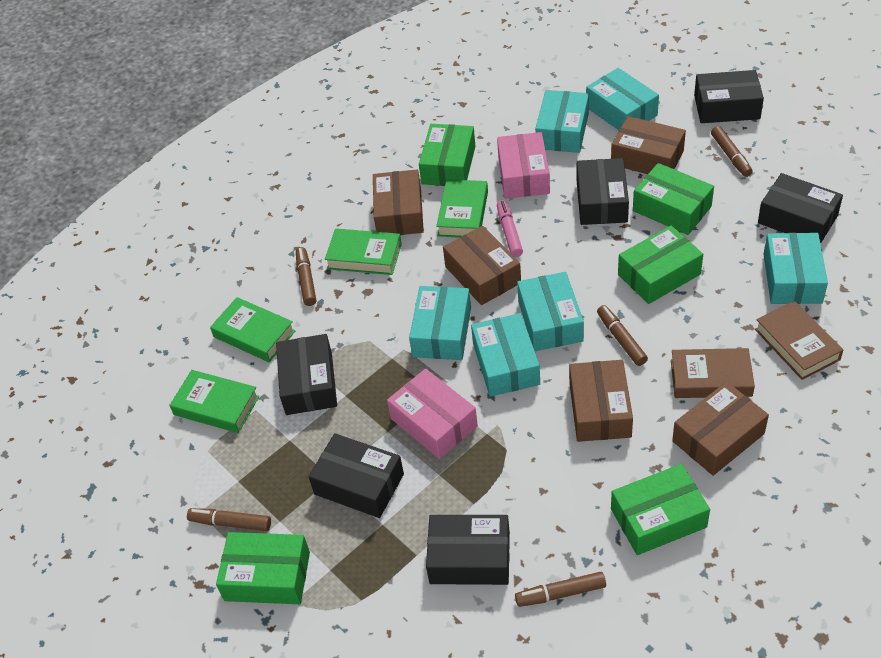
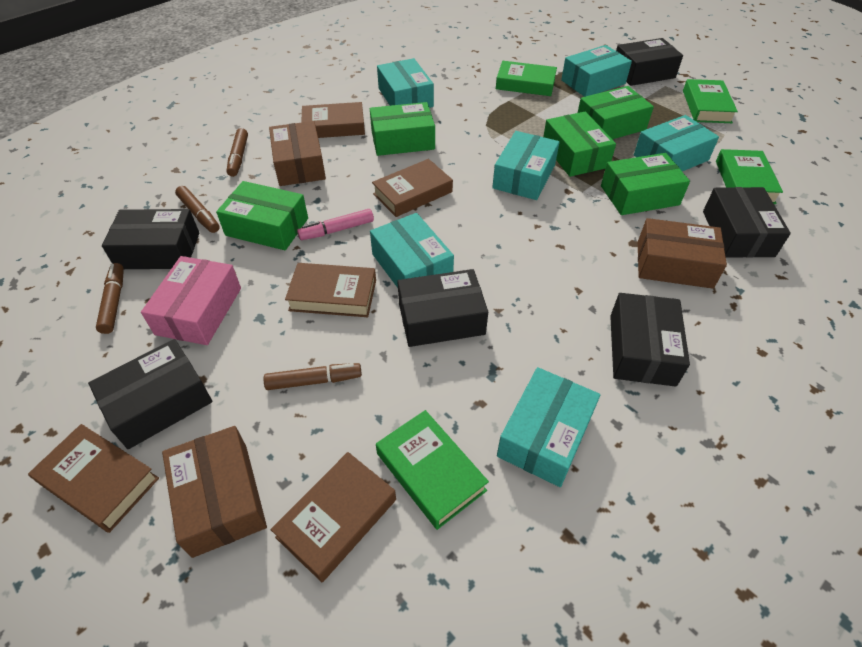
brown book: [671,348,755,398] [755,301,843,380] = 2 -> [28,424,159,533] [271,452,396,582] [285,263,376,317] [301,102,365,138] [372,159,453,217] = 5
brown box: [373,169,424,235] [443,226,521,305] [569,360,633,442] [611,116,686,174] [672,382,769,476] = 5 -> [162,426,267,558] [269,121,326,186] [638,218,727,289] = 3
brown marker: [187,508,271,531] [296,247,316,306] [515,572,606,607] [597,305,648,366] [711,126,753,177] = 5 -> [96,263,124,334] [175,186,220,233] [227,128,248,177] [264,363,362,390] = 4
pink box: [387,369,478,459] [497,132,550,199] = 2 -> [141,256,241,345] = 1

